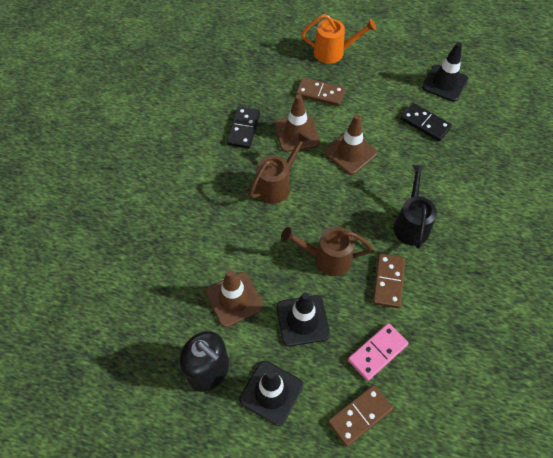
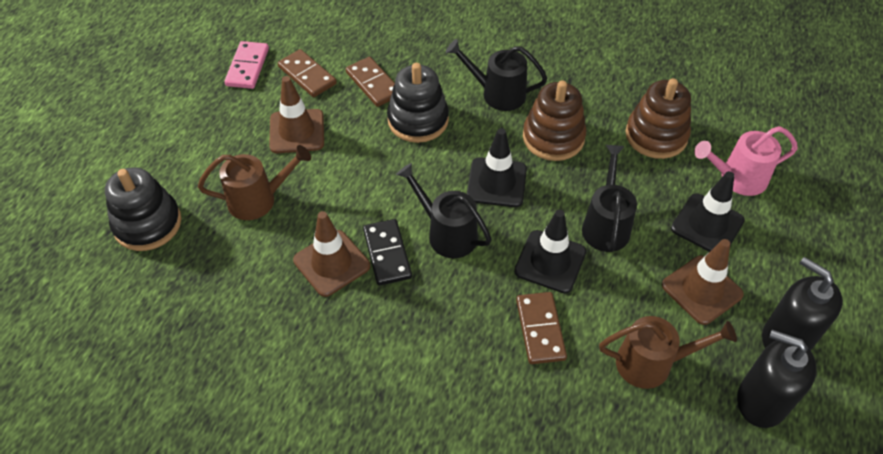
black domino: [227,107,260,149] [400,103,452,141] = 2 -> [363,219,412,286] = 1
black soap dispenser: [180,331,229,392] = 1 -> [737,330,817,428] [762,257,843,350] = 2
black stacking toy: none = 0 -> [105,167,181,251] [387,63,449,143] = 2
black watering can: [394,165,437,249] = 1 -> [396,163,492,258] [446,39,547,111] [582,145,637,252] = 3
brown stacking toy: none = 0 -> [523,80,586,161] [625,78,691,159] = 2
orange watering can: [301,14,376,64] = 1 -> none = 0
pink watering can: none = 0 -> [694,126,798,196] = 1

